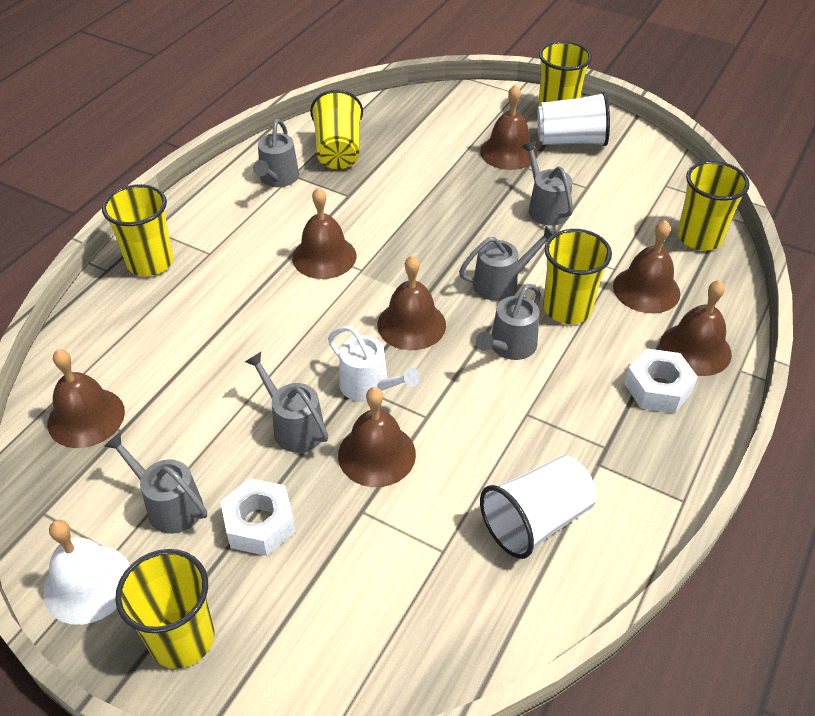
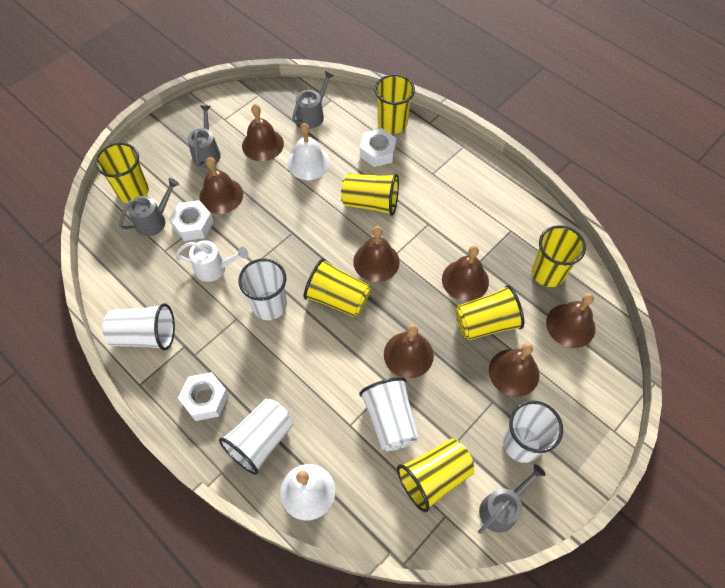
grey watering can: [104,433,207,534] [245,352,328,453] [253,119,299,187] [459,226,554,301] [476,284,541,360] [521,141,573,226] = 6 -> [119,178,179,236] [188,105,221,168] [292,71,334,128] [478,464,546,534] = 4
white bell: [43,520,130,625] = 1 -> [280,464,335,520] [288,123,330,180] = 2
white cup: [480,455,596,559] [537,92,610,146] = 2 -> [103,303,175,350] [219,399,294,475] [238,258,287,320] [359,377,419,451] [503,401,563,463] = 5
white nut: [220,478,296,556] [625,349,698,413] = 2 -> [169,200,214,241] [178,372,229,421] [360,128,397,167] = 3
yellow cup: [102,184,173,276] [115,549,214,669] [310,90,363,169] [538,41,592,107] [543,229,612,324] [677,161,750,251] = 6 -> [95,143,149,203] [304,258,371,317] [341,173,399,216] [374,74,415,134] [397,439,474,512] [455,285,524,340] [532,225,586,287] = 7

